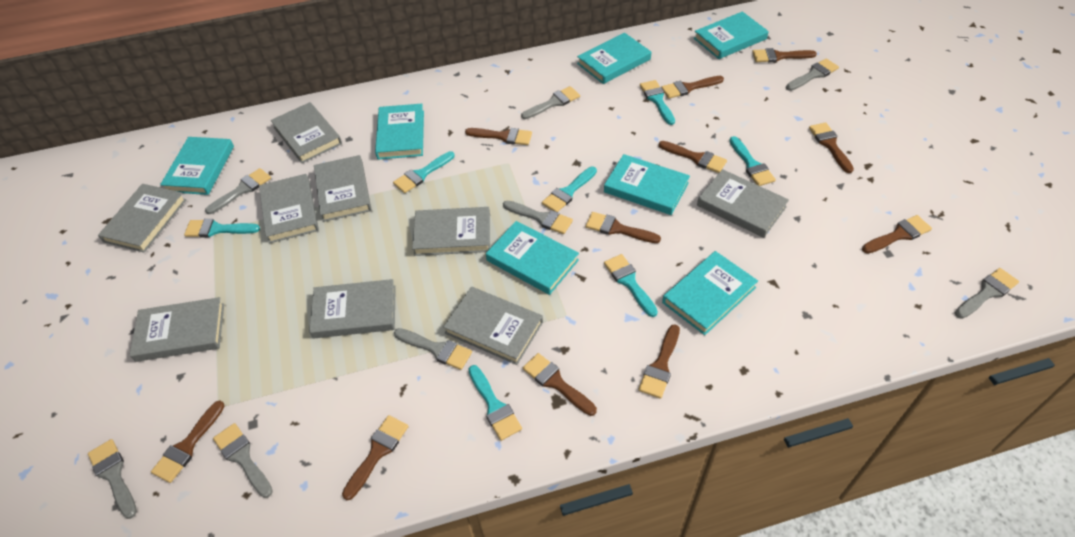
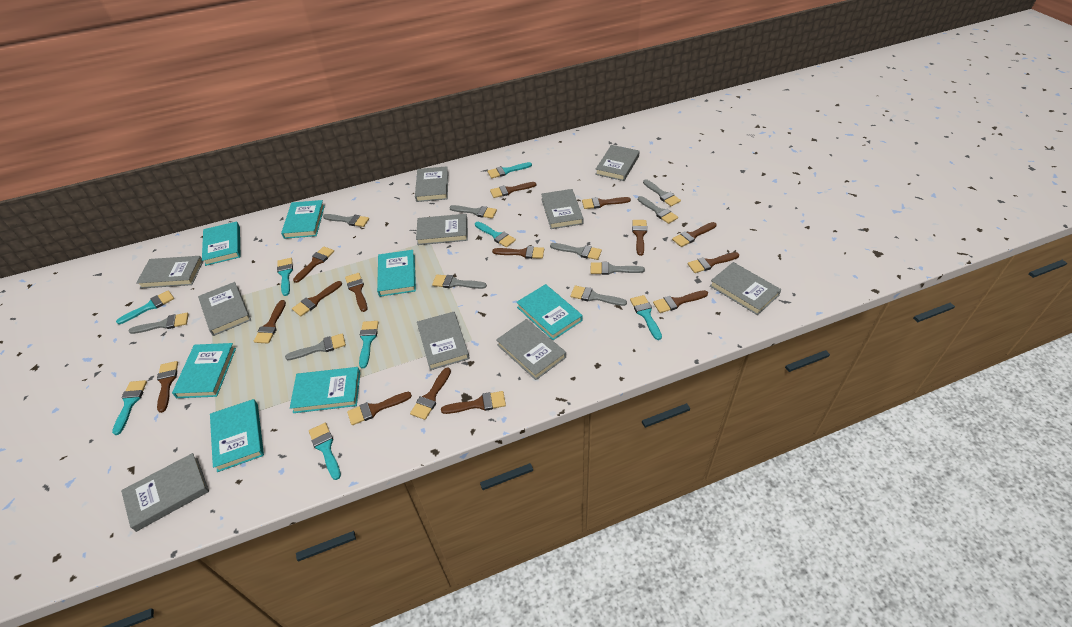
brown brush: [151,401,225,483] [342,415,409,500] [465,128,532,145] [523,353,597,416] [585,212,661,243] [638,324,680,399] [659,141,727,173] [662,76,724,99] [752,48,817,62] [809,123,854,173] [862,215,932,254] = 11 -> [157,361,178,413] [254,300,286,343] [292,281,342,316] [293,246,334,283] [345,273,367,312] [347,392,412,425] [410,367,451,420] [441,391,506,414] [490,182,536,198] [492,246,544,259] [582,197,631,209] [632,220,647,256] [653,290,708,313] [672,222,717,247] [688,252,739,273] = 15
grey book: [98,184,186,253] [129,297,224,362] [259,174,319,243] [271,102,342,163] [309,279,396,338] [314,155,372,222] [412,207,490,256] [443,287,543,365] [697,169,789,238] = 9 -> [121,453,209,532] [136,256,203,289] [198,282,251,336] [415,166,448,202] [416,214,468,245] [417,312,470,370] [496,319,566,380] [541,189,584,229] [595,145,640,181] [710,262,781,315] = 10
grey brush: [88,439,137,519] [205,168,271,214] [213,423,273,498] [394,328,472,370] [503,201,573,234] [521,86,580,119] [786,59,839,91] [955,268,1019,319] = 8 -> [128,313,189,334] [285,333,346,360] [323,214,369,227] [432,274,487,289] [449,205,497,218] [550,243,602,260] [570,285,627,306] [590,262,645,275] [638,196,678,224] [643,179,681,206] = 10
turquoise brush: [184,219,260,237] [393,151,455,193] [468,365,522,441] [542,167,597,212] [604,254,658,317] [640,80,675,125] [729,136,776,186] = 7 -> [112,380,147,435] [116,290,174,324] [277,258,293,296] [309,423,341,480] [359,321,379,368] [475,222,516,247] [488,162,532,178] [630,295,662,340] = 8

